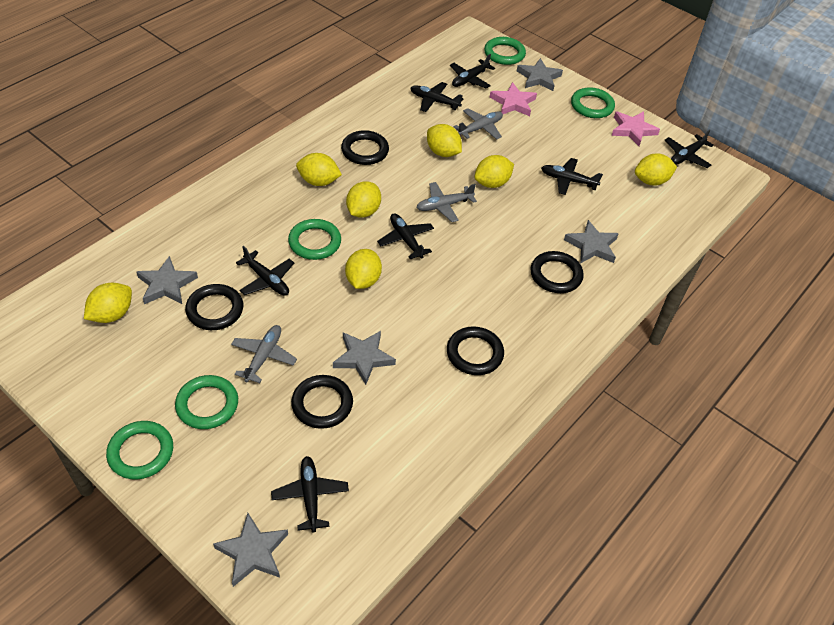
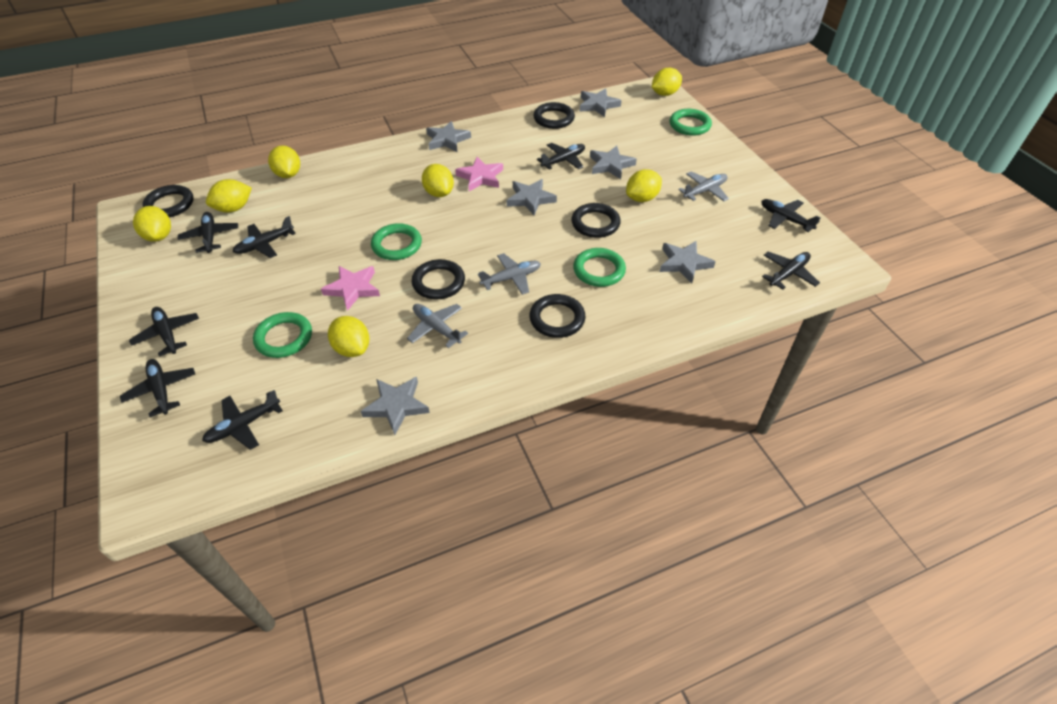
black plane: [236,246,294,296] [271,456,349,532] [377,213,434,259] [410,82,464,112] [450,54,495,89] [541,158,603,195] [665,130,714,168] = 7 -> [120,359,195,417] [129,307,199,357] [178,212,238,253] [202,390,283,450] [233,216,296,258] [537,143,585,170] [761,199,821,232] [762,251,820,290] = 8
green ring: [106,421,173,480] [175,375,238,429] [288,219,341,260] [484,37,526,65] [571,87,615,118] = 5 -> [253,312,312,358] [371,223,422,260] [573,248,626,287] [670,109,712,136] = 4
grey star: [136,256,198,304] [213,513,288,587] [333,331,396,385] [517,58,563,91] [564,220,619,264] = 5 -> [361,377,430,435] [426,121,471,152] [507,179,557,216] [579,88,622,117] [590,145,637,179] [660,241,716,284] = 6

